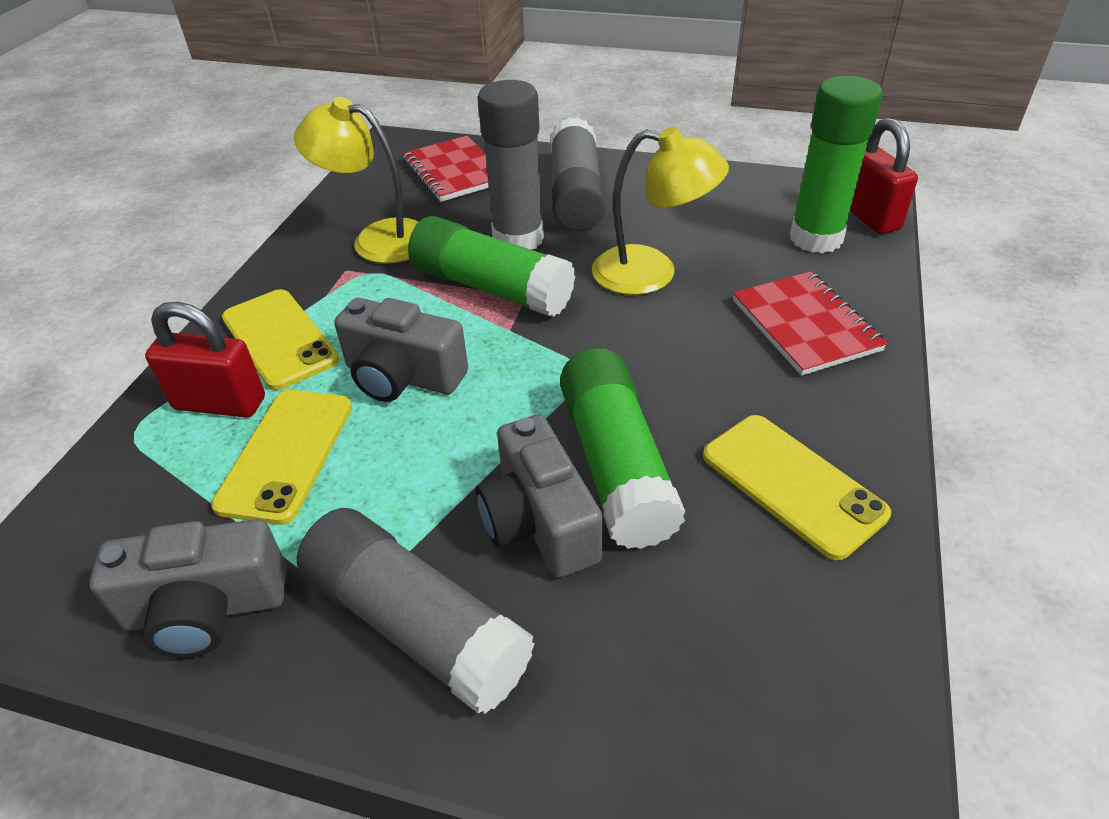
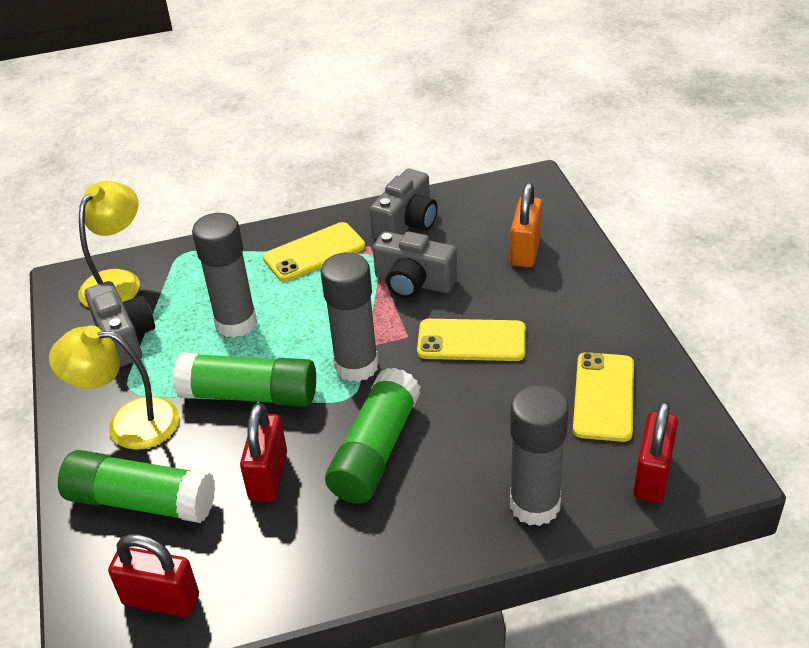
orange padlock: none = 0 -> [510,183,542,267] = 1
red notebook: [403,136,489,202] [733,271,888,376] = 2 -> none = 0
red padlock: [145,302,265,418] [850,118,918,234] = 2 -> [108,534,199,617] [240,403,287,502] [633,401,678,503] = 3

